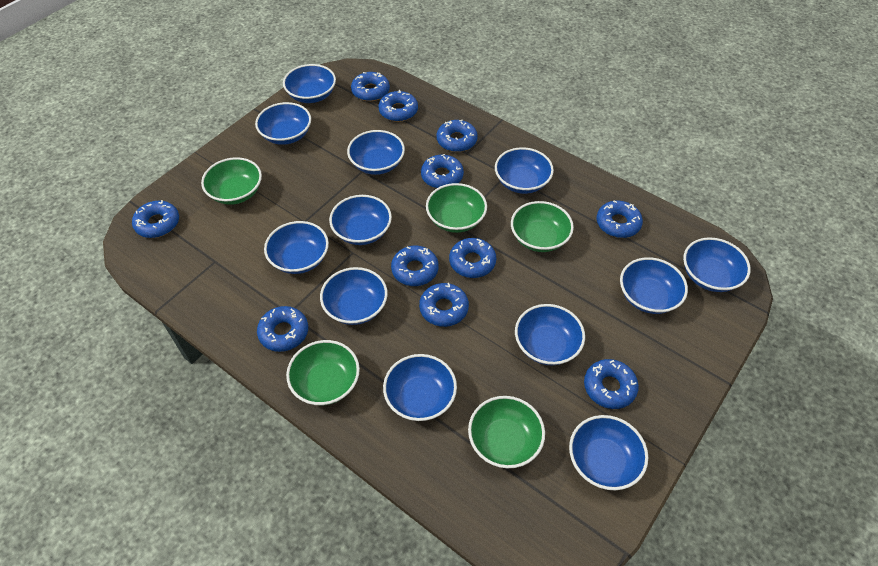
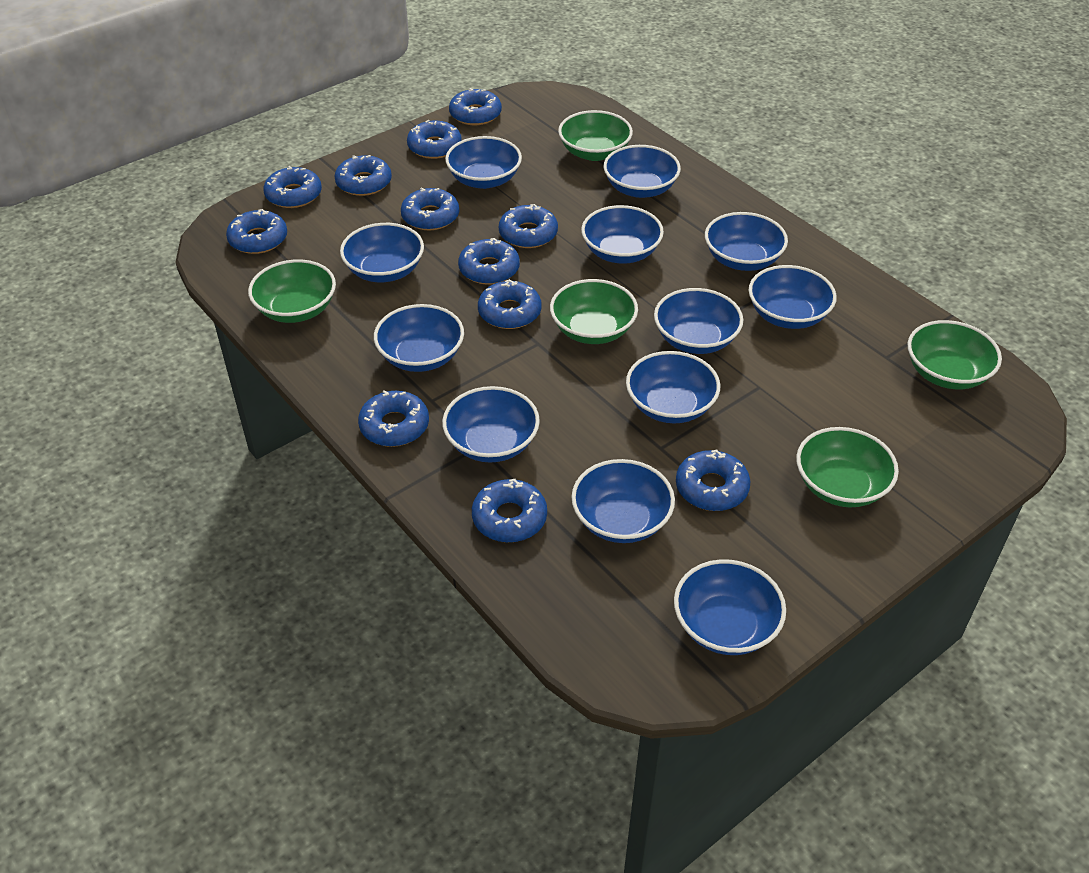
blue donut: [132,200,179,238] [257,306,308,352] [351,72,390,101] [378,90,418,122] [391,246,439,286] [419,283,469,327] [421,154,464,188] [436,120,478,152] [449,238,496,278] [584,359,639,409] [597,201,643,238] = 11 -> [226,209,287,254] [263,166,322,208] [335,155,392,196] [358,390,429,447] [401,187,459,231] [407,120,462,159] [449,88,502,125] [458,238,520,285] [472,479,547,542] [478,279,541,329] [499,204,558,248] [676,450,750,511] = 12

